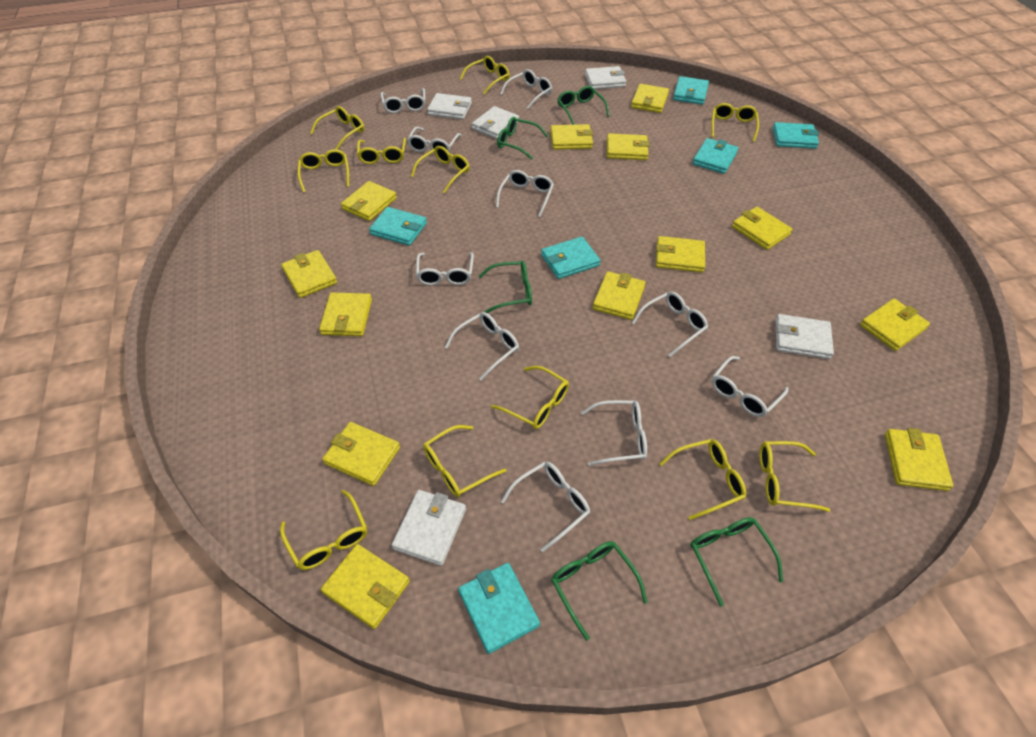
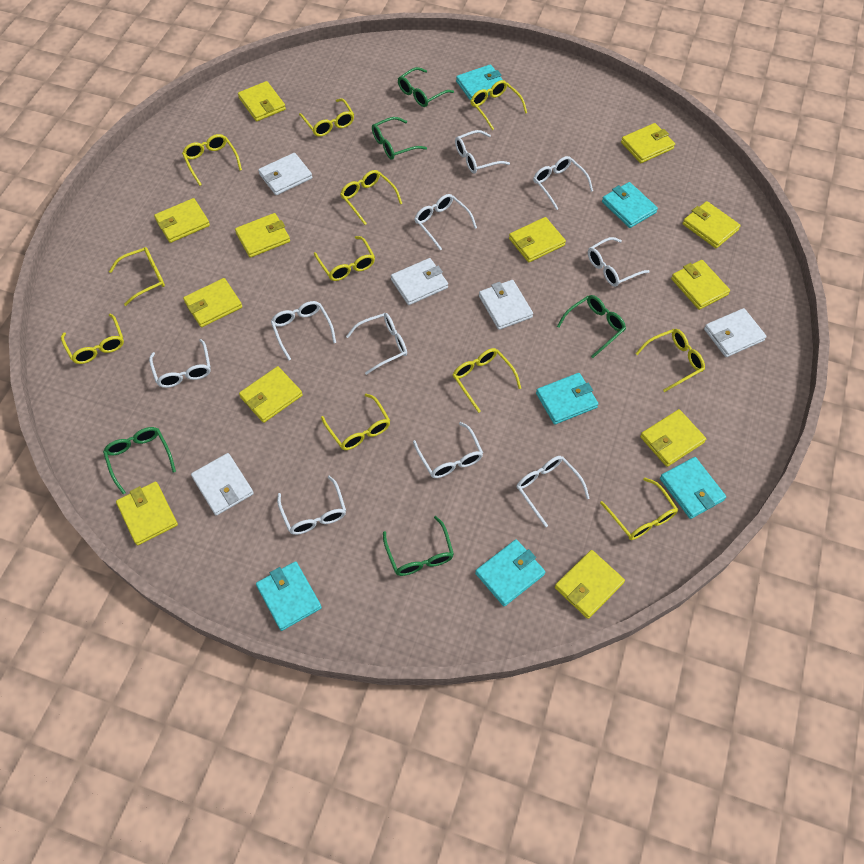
yellow wallet: [281,250,337,298] [319,292,372,336] [321,544,410,629] [322,422,400,486] [341,181,397,221] [550,124,593,150] [593,271,646,320] [607,133,650,160] [631,84,669,113] [656,236,705,273] [732,207,793,250] [860,299,930,351] [885,428,953,491] = 13 -> [116,481,178,545] [154,198,210,243] [183,278,242,327] [235,213,290,258] [238,81,286,122] [239,366,303,423] [509,217,566,262] [555,550,625,619] [621,123,675,163] [640,409,706,467] [671,260,730,310] [683,201,741,248] = 12

